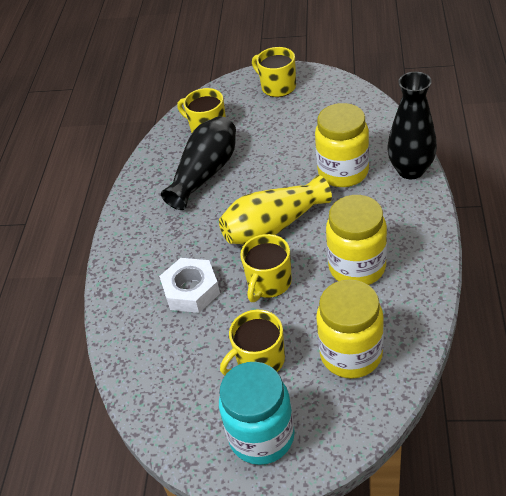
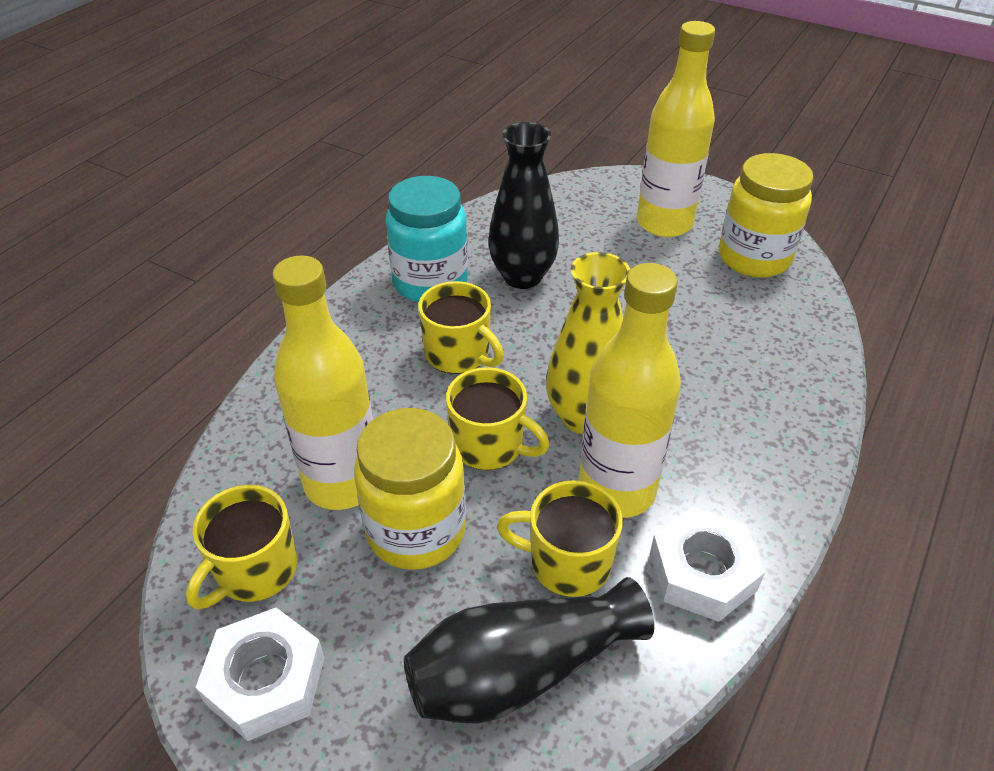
white nut: [159,258,220,313] = 1 -> [195,608,325,741] [650,508,765,622] = 2
yellow bottle: none = 0 -> [272,255,373,510] [579,263,681,518] [637,21,715,237] = 3
yellow jar: [315,103,369,187] [316,280,384,379] [326,195,387,285] = 3 -> [354,408,466,570] [719,153,813,278] = 2

